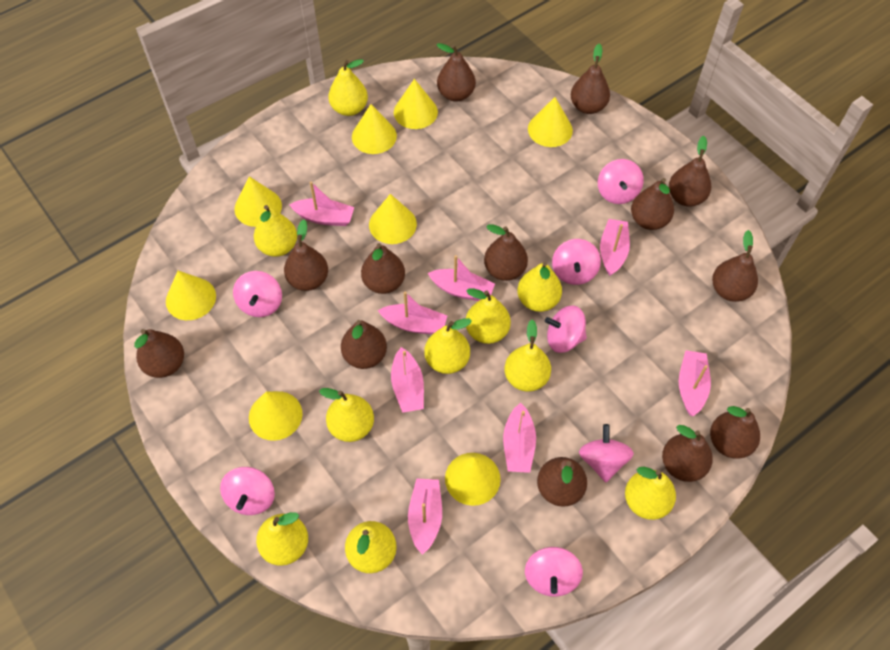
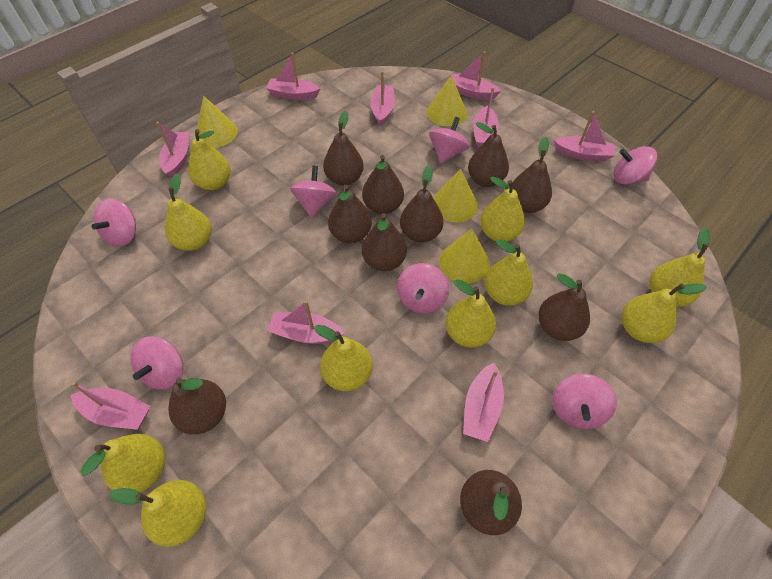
brown pear: [134,329,184,378] [284,220,328,291] [341,320,387,369] [361,243,405,294] [437,43,476,102] [484,224,528,281] [537,457,587,507] [571,44,610,114] [631,178,674,230] [662,425,713,482] [669,136,711,207] [710,406,760,459] [712,230,758,302] = 13 -> [168,377,226,434] [323,111,364,186] [328,185,372,243] [362,155,404,214] [362,213,407,271] [400,165,443,243] [460,470,522,535] [468,122,509,187] [512,137,552,213] [538,273,590,341] = 10
pink boat: [289,181,354,226] [378,291,447,334] [391,347,424,413] [408,478,442,555] [428,255,495,301] [503,403,536,473] [600,219,630,276] [679,350,711,416] = 8 -> [71,382,150,430] [156,122,190,178] [266,53,321,100] [268,301,345,344] [370,71,395,126] [452,51,501,100] [463,363,504,442] [473,87,499,148] [554,111,615,162] = 9
yellow cone: [166,270,216,320] [235,176,282,227] [249,391,303,441] [352,104,397,154] [369,194,417,244] [394,79,438,129] [445,453,501,506] [528,97,573,147] = 8 -> [195,96,238,147] [427,75,467,126] [433,169,478,223] [439,229,490,284] = 4

